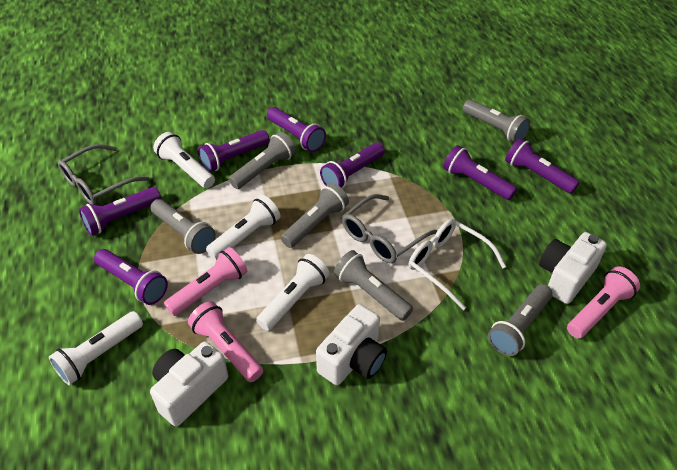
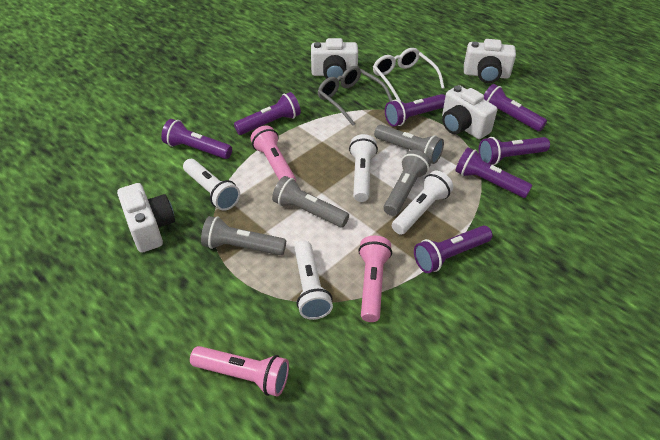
grey flashlight: [150,199,216,254] [229,132,296,189] [281,183,349,248] [334,250,413,321] [463,99,530,142] [488,284,553,356] = 6 -> [201,216,286,255] [272,176,349,227] [374,125,444,164] [384,150,431,216] = 4
grey glasses: [58,144,150,205] [342,194,437,263] = 2 -> [317,66,393,126] = 1
white camera: [150,341,228,427] [316,304,387,385] [539,232,607,304] = 3 -> [117,183,175,253] [311,38,358,81] [442,85,497,139] [464,39,516,83] = 4

